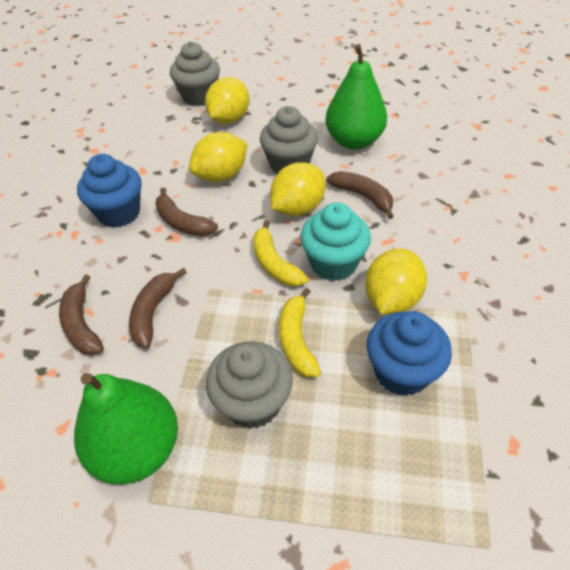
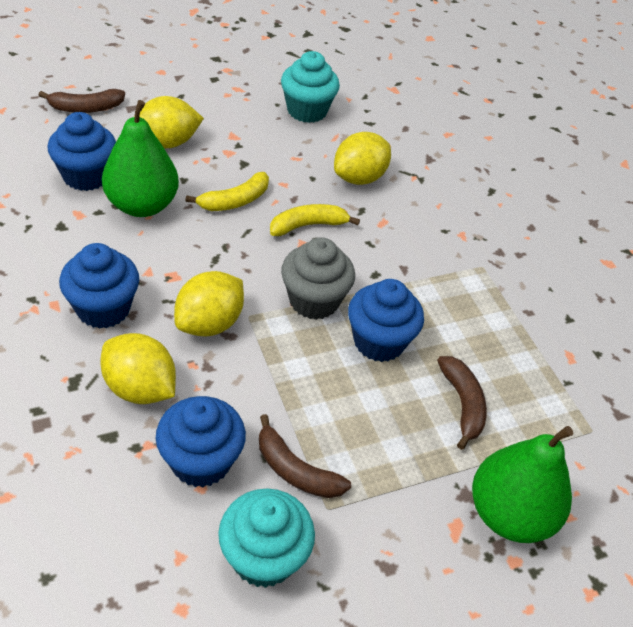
blue cupcake: [77,154,142,228] [367,311,452,396] = 2 -> [48,112,116,191] [59,243,139,329] [156,396,246,487] [348,279,424,362] = 4
brown banana: [59,274,104,355] [129,268,187,349] [155,188,218,236] [326,171,394,219] = 4 -> [39,89,125,113] [259,414,351,498] [437,356,487,450] = 3
grey cupcake: [170,41,220,106] [206,341,293,429] [260,106,318,174] = 3 -> [281,237,355,320] = 1
turquoise cupcake: [300,202,371,281] = 1 -> [218,489,315,588] [281,51,340,123] = 2

